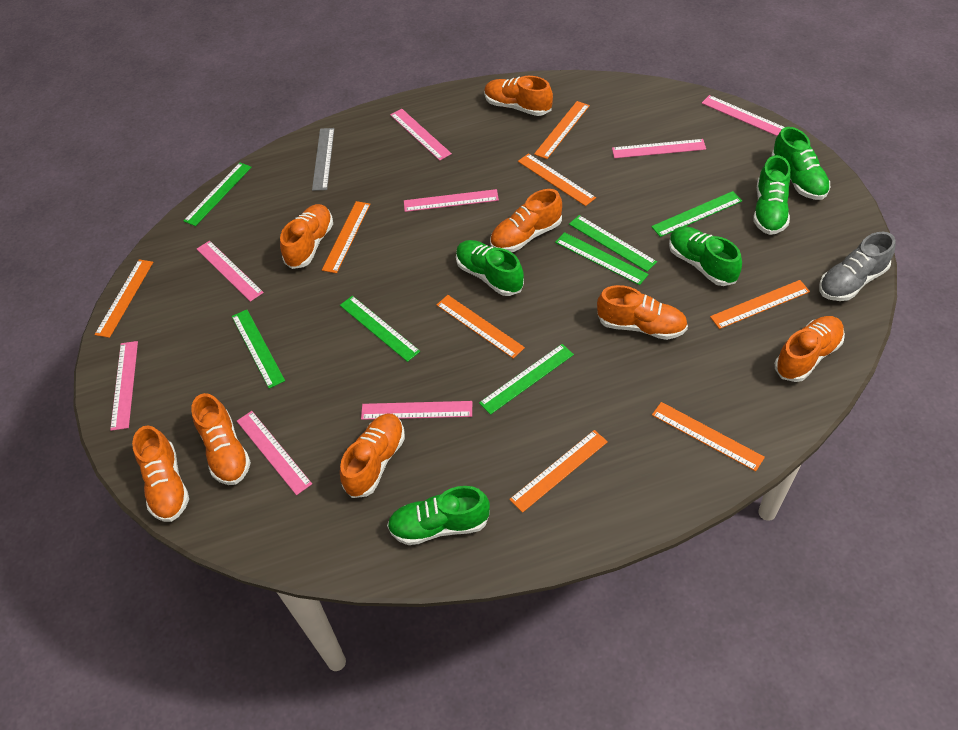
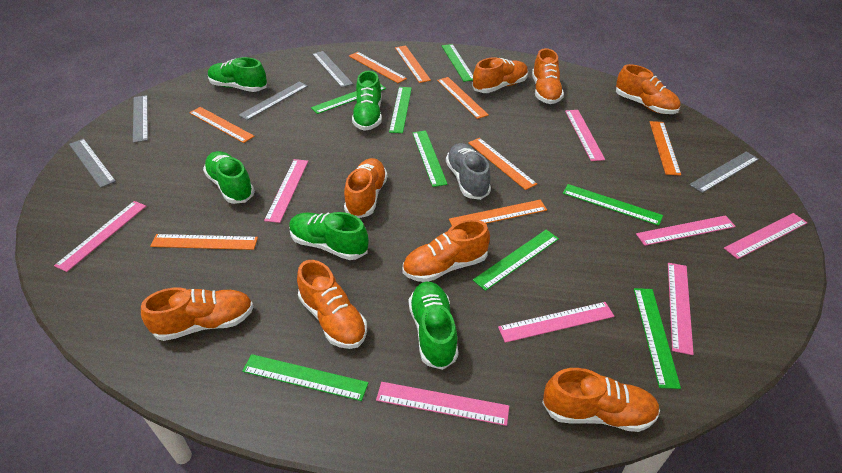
green ruler: [184,163,252,226] [232,310,285,389] [340,296,420,362] [479,344,574,415] [555,232,649,285] [569,215,657,271] [651,191,742,237] = 7 -> [242,354,369,401] [311,84,386,114] [389,87,412,133] [412,131,448,187] [442,44,473,82] [473,230,559,291] [563,184,663,226] [634,288,681,389] = 8
grey ruler: [312,128,334,191] = 1 -> [69,139,116,188] [133,95,148,143] [238,81,308,120] [312,51,353,88] [689,152,759,193] = 5

